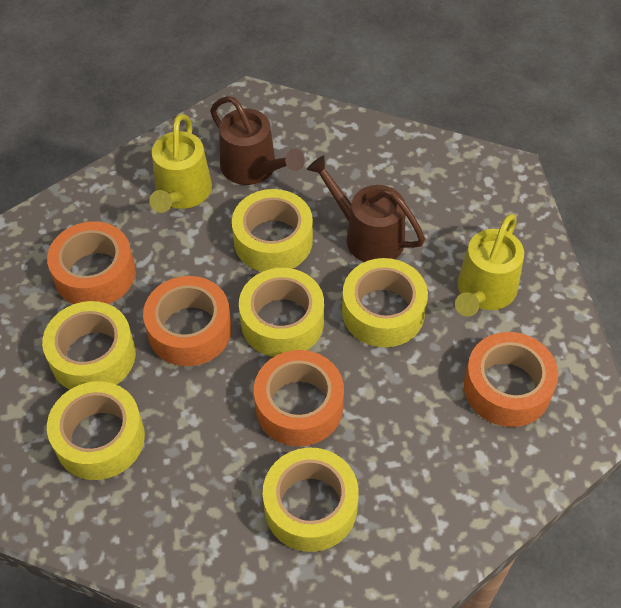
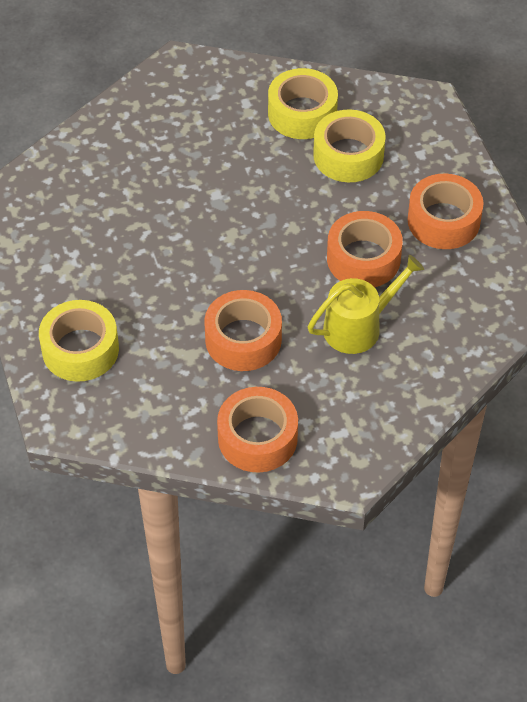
brown watering can: [210,96,305,185] [307,155,425,262] = 2 -> none = 0
yellow tape: [42,301,136,390] [47,381,145,480] [232,189,313,272] [239,268,324,357] [263,448,359,552] [342,258,428,347] = 6 -> [39,300,119,382] [268,68,338,139] [313,109,386,182] = 3
yellow watering can: [149,114,212,213] [455,214,524,317] = 2 -> [308,255,424,354] = 1

